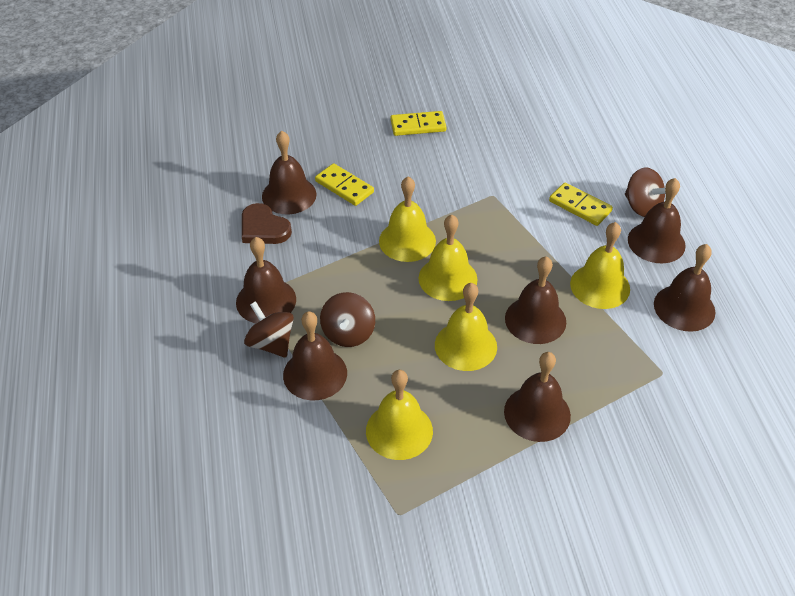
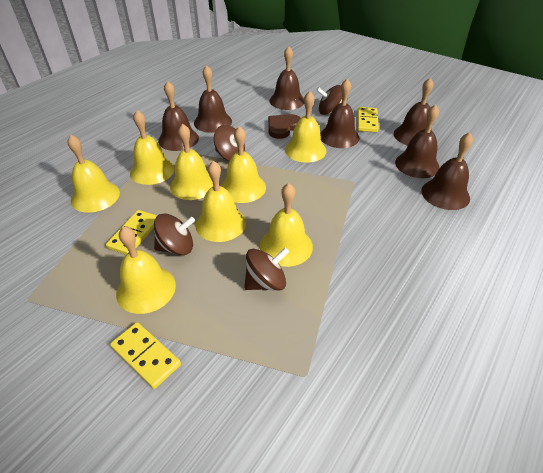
brown spinning top: [244,301,294,358] [320,292,375,347] [625,167,666,217] = 3 -> [154,214,195,255] [214,125,245,161] [244,248,289,291] [316,85,342,115] = 4
yellow bell: [366,370,433,460] [379,177,436,262] [418,214,478,301] [435,283,497,371] [570,222,630,309] = 5 -> [67,135,120,213] [116,226,176,314] [130,110,175,185] [170,123,213,200] [195,161,246,242] [221,126,266,203] [260,183,313,267] [285,91,326,163] = 8

